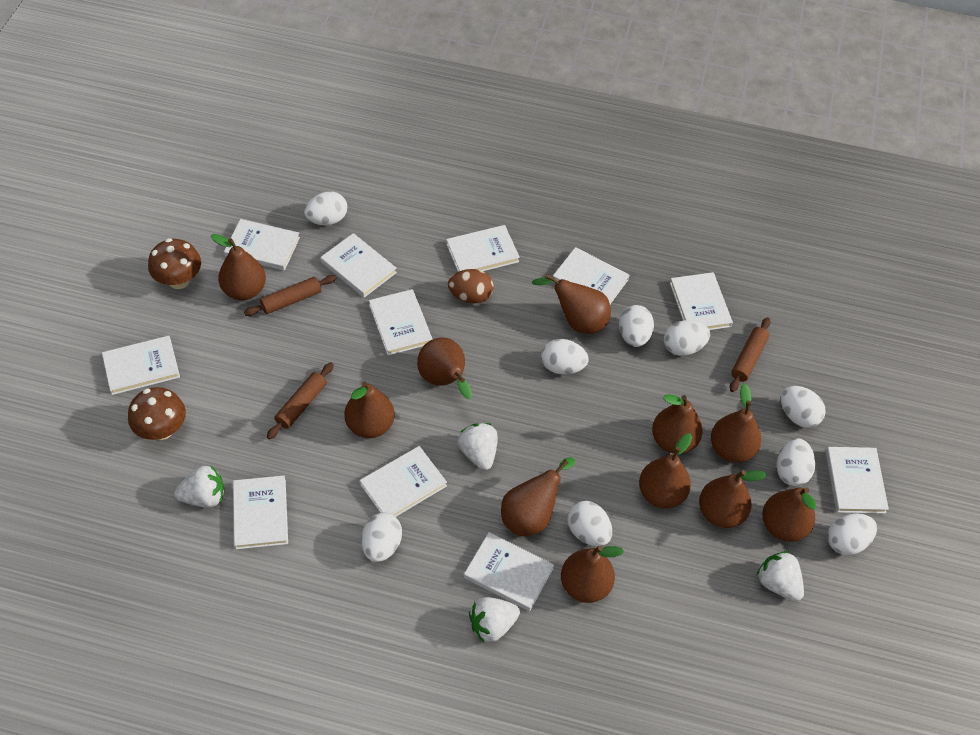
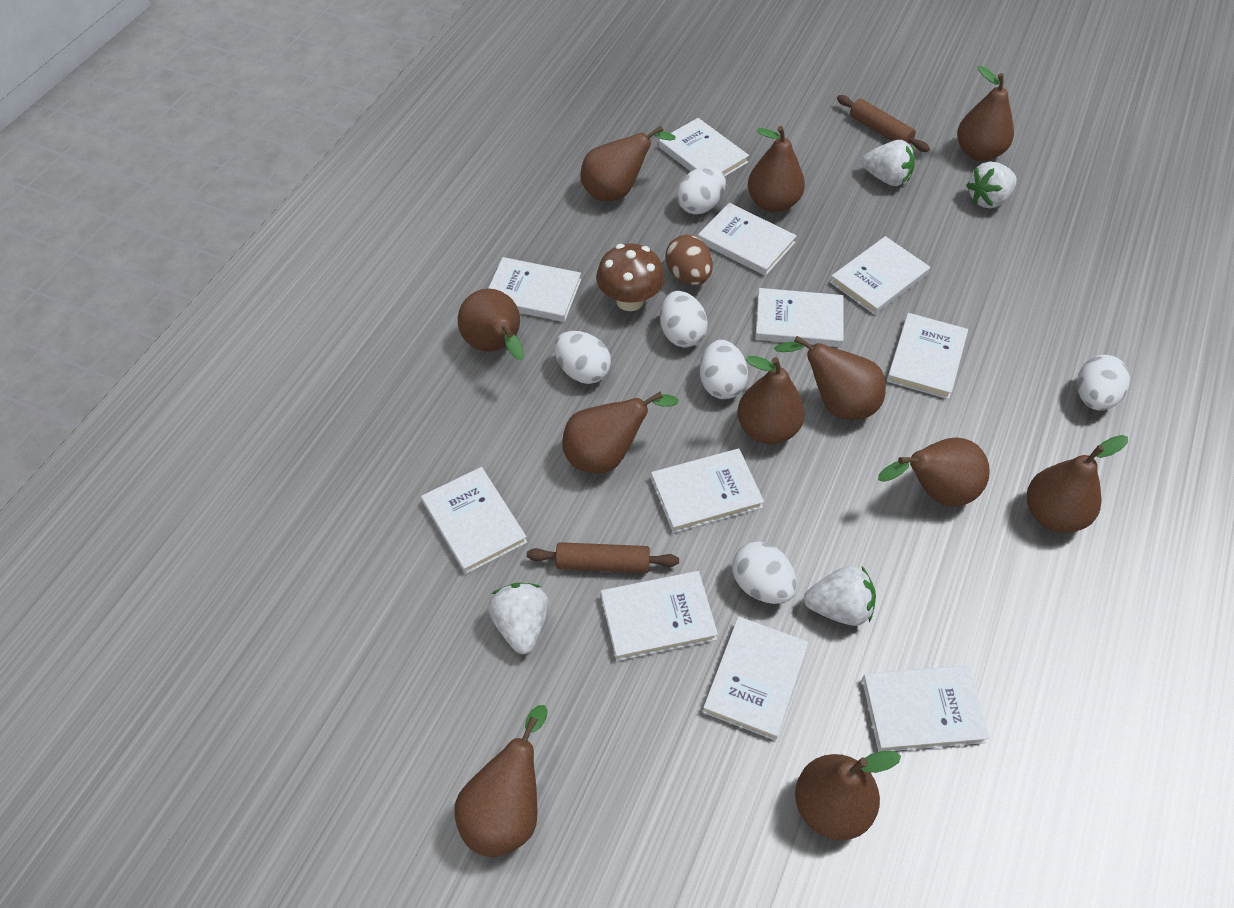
brown mushroom: [128,387,186,440] [148,238,201,289] = 2 -> [596,243,665,311] = 1
brown rolling pin: [244,275,337,316] [267,362,334,439] [730,317,771,392] = 3 -> [527,542,679,573] [837,95,930,152] = 2
white egg: [304,191,347,225] [361,513,402,562] [541,339,589,375] [567,501,612,546] [619,305,654,347] [664,320,710,356] [776,438,815,486] [781,386,826,428] [827,514,877,555] = 9 -> [554,331,611,384] [660,291,708,348] [677,167,726,215] [700,340,748,399] [732,541,797,604] [1077,355,1130,410] = 6

